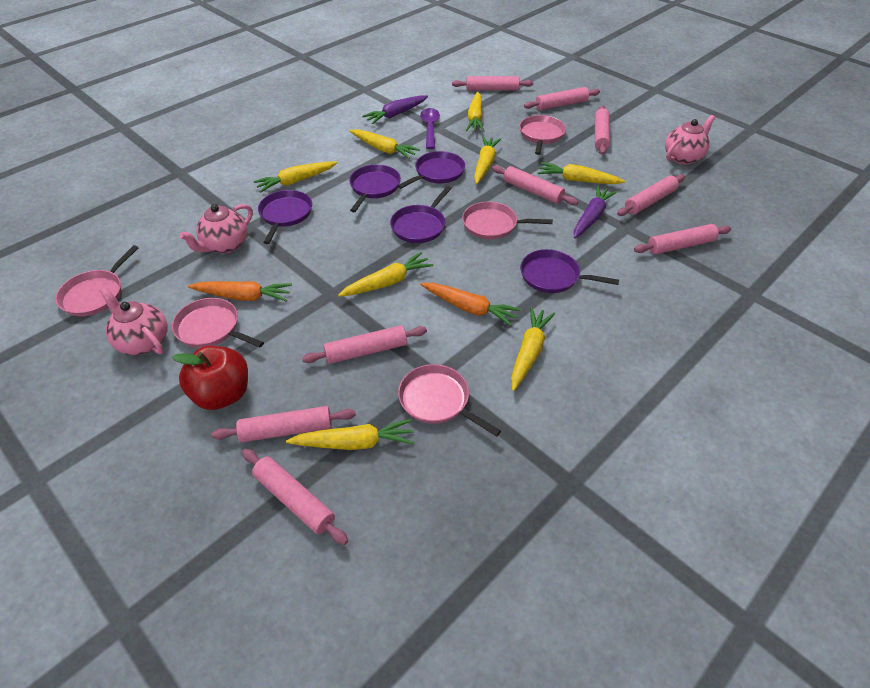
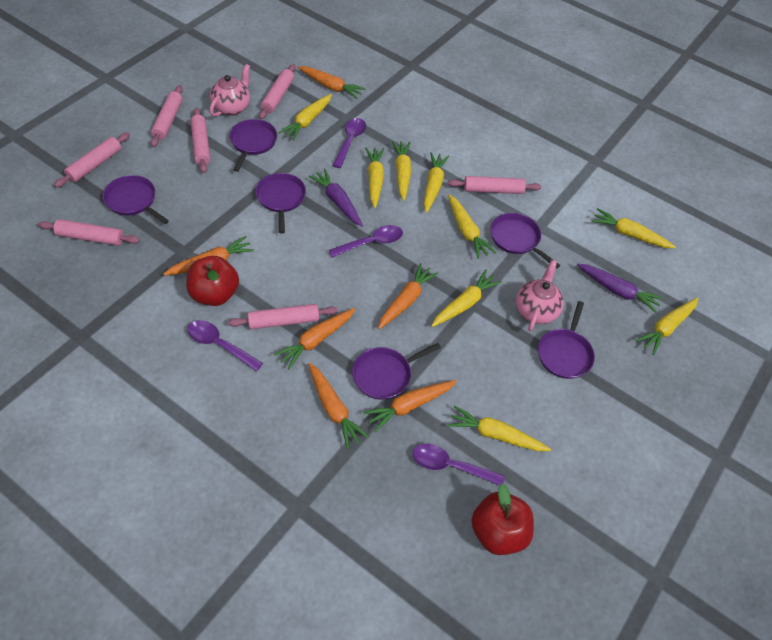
orange carrot: [188,281,292,302] [420,283,521,326] = 2 -> [163,236,254,275] [274,308,356,369] [298,66,366,99] [308,363,369,449] [363,380,457,432] [378,263,439,329] = 6
pink pan: [55,245,138,316] [172,298,264,348] [398,364,501,437] [462,202,553,240] [519,115,566,155] = 5 -> none = 0
pink rolling pin: [211,406,356,442] [242,449,348,545] [302,325,427,364] [452,76,533,91] [492,165,578,205] [524,87,600,110] [595,105,610,155] [617,174,685,216] [634,224,731,255] = 9 -> [38,219,139,246] [54,133,130,188] [151,85,183,147] [190,108,210,173] [228,304,338,329] [259,64,295,119] [448,176,541,194] = 7
pink teapot: [100,287,168,355] [179,204,253,254] [665,115,715,165] = 3 -> [210,64,250,117] [516,260,564,331] = 2
purple pan: [258,190,312,244] [349,165,401,212] [390,186,452,243] [398,151,465,189] [520,249,619,293] = 5 -> [102,175,169,224] [229,119,277,172] [255,173,306,234] [352,343,441,400] [490,213,560,269] [538,301,595,379] = 6
purple spoon: [420,108,440,149] = 1 -> [187,320,263,371] [329,225,403,258] [332,118,366,168] [413,444,505,486] = 4
red apple: [172,346,248,410] = 1 -> [186,256,239,306] [471,484,534,555] = 2
yellow carrot: [253,162,337,193] [286,419,414,450] [338,252,433,297] [349,129,420,159] [466,92,484,132] [474,136,501,184] [511,307,555,391] [538,162,625,184] = 8 -> [279,94,332,141] [365,147,384,208] [392,141,411,201] [424,152,449,213] [431,270,502,327] [448,194,496,259] [448,406,551,451] [591,208,676,248] [636,297,699,355] = 9

